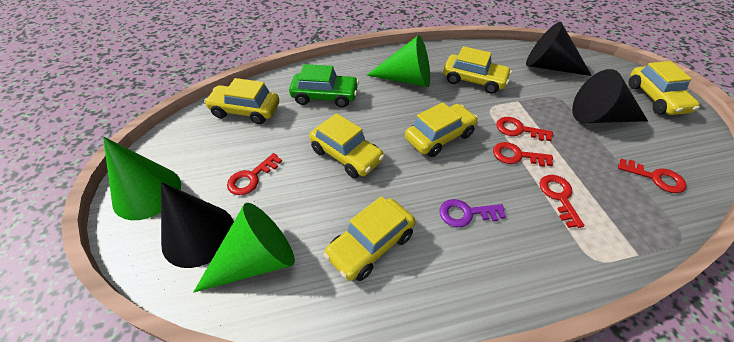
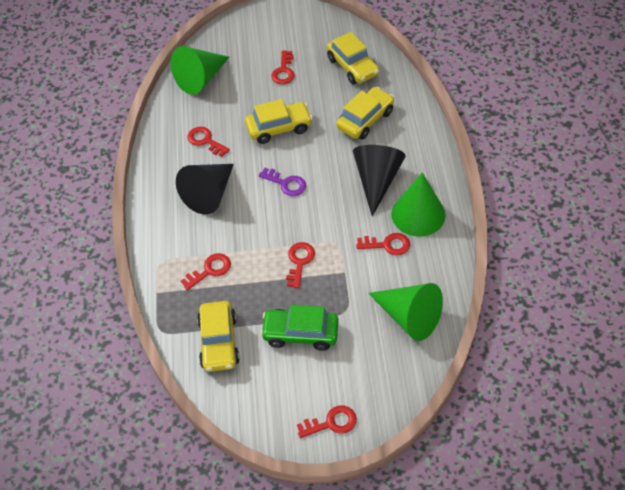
black cone: [161,182,234,268] [526,22,592,76] [572,69,648,123] = 3 -> [176,164,234,214] [353,145,406,216] = 2
red key: [227,153,282,195] [493,142,553,167] [496,117,553,141] [540,175,585,228] [618,158,687,193] = 5 -> [181,253,231,290] [187,127,230,157] [271,50,295,84] [286,242,315,288] [297,405,357,438] [356,233,410,255] = 6
yellow car: [204,78,279,124] [309,113,385,178] [324,196,415,281] [405,102,478,157] [443,46,512,94] [628,61,700,115] = 6 -> [197,301,239,372] [245,99,313,144] [327,32,379,84] [336,87,394,140] = 4

